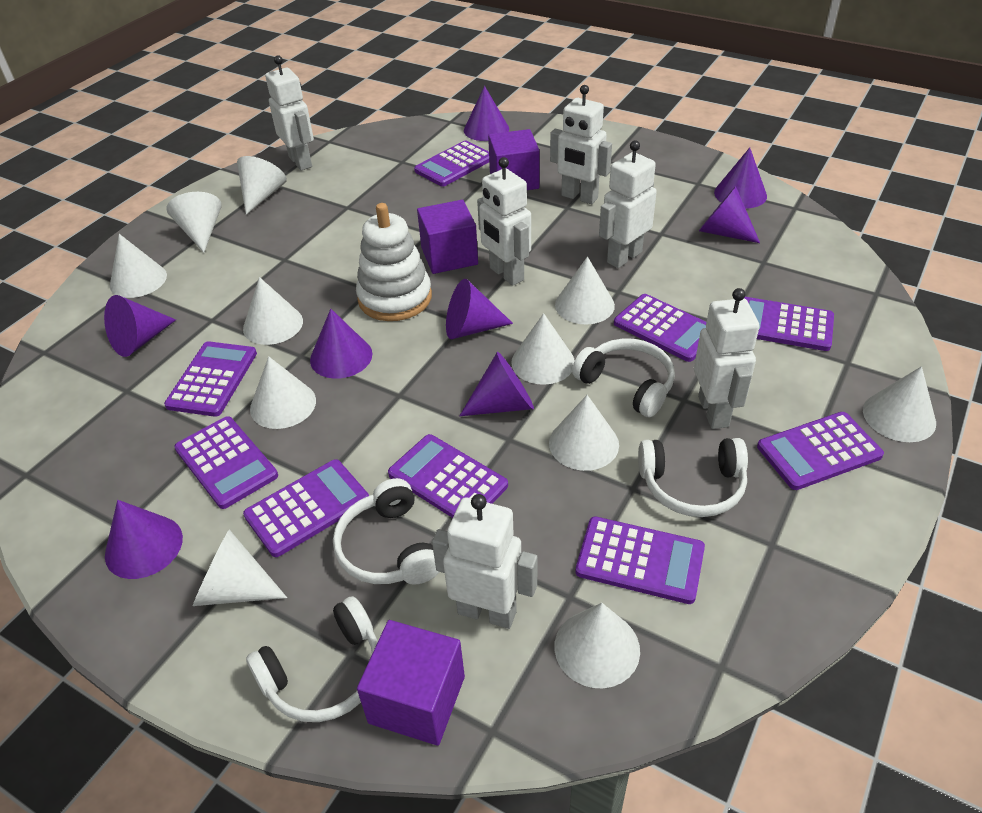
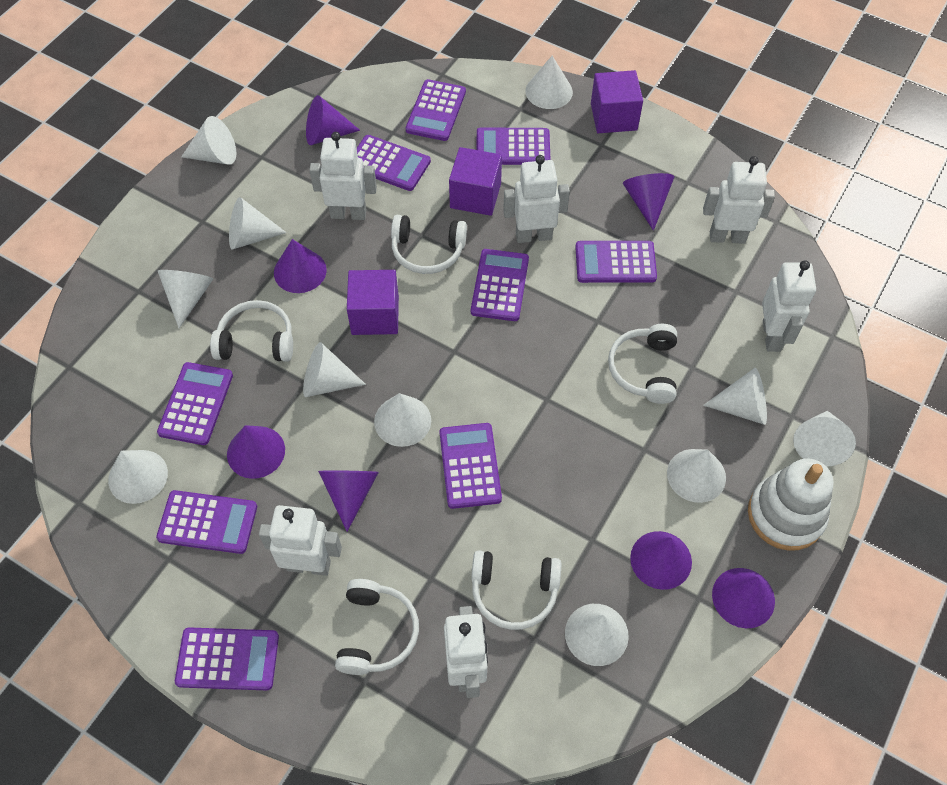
purple cone: [104,295,176,357] [105,500,183,579] [310,309,372,379] [446,279,513,339] [460,352,534,416] [464,86,509,141] [699,186,760,243] [714,148,767,209] = 8 -> [227,425,285,479] [274,239,327,293] [306,95,360,145] [318,470,379,532] [623,173,674,231] [630,531,692,590] [712,568,775,628] = 7
white headphones: [246,596,378,722] [333,478,439,585] [572,338,675,417] [638,438,748,517] = 4 -> [210,300,293,362] [335,579,419,675] [391,215,467,274] [471,550,561,630] [608,324,677,404] = 5

